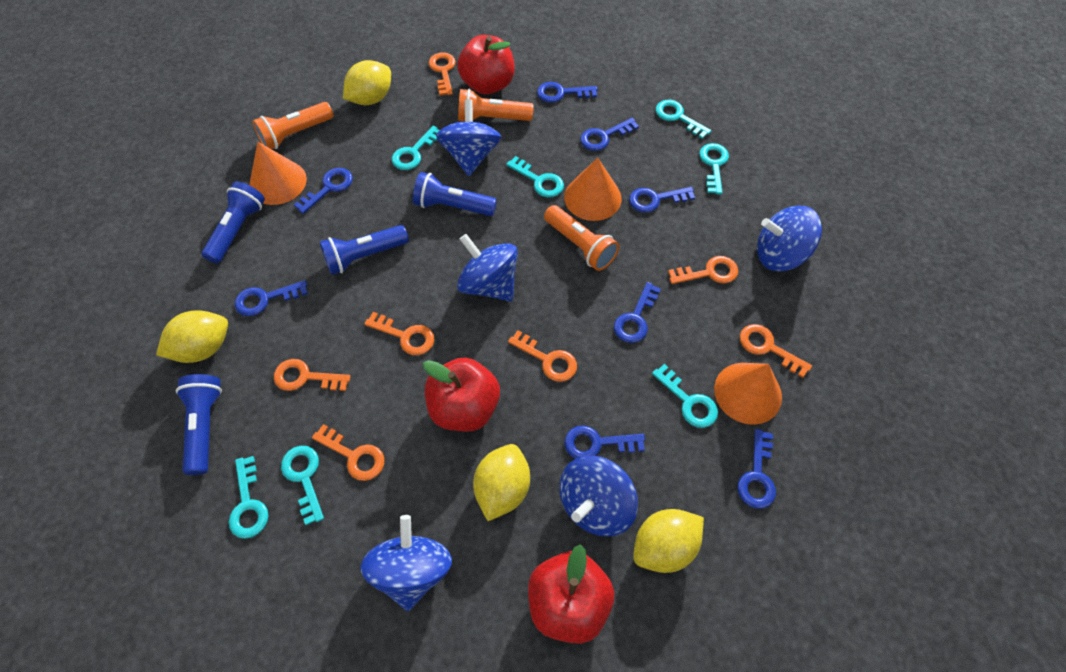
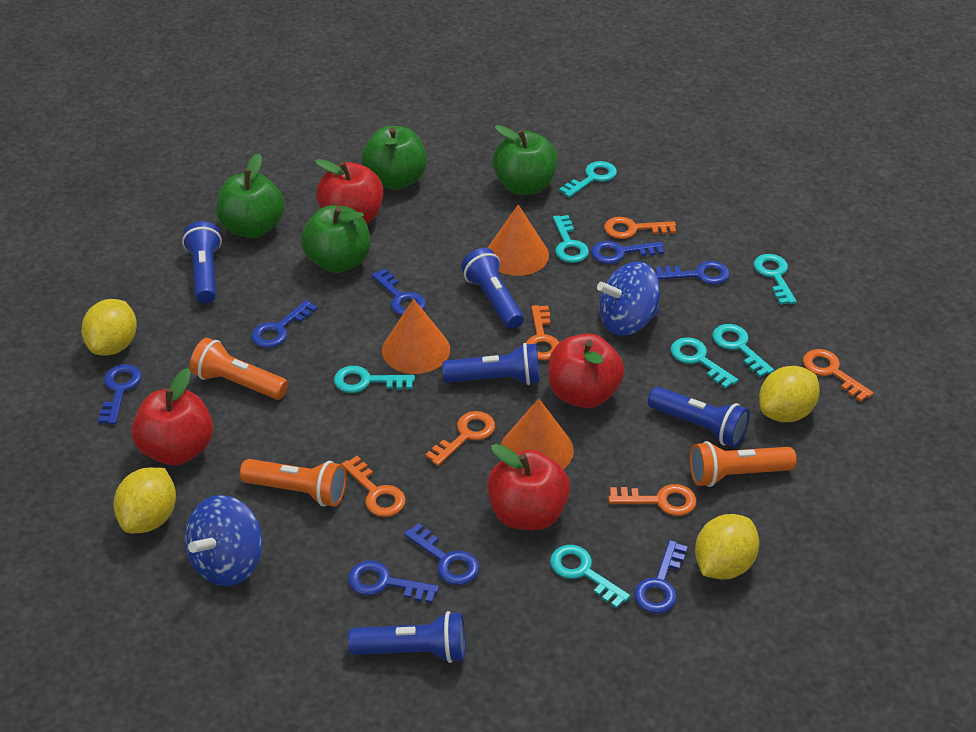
blue flashlight: [176,374,222,475] [202,181,265,264] [320,225,409,275] [413,172,497,216] = 4 -> [182,221,222,303] [348,611,465,663] [442,343,540,385] [461,248,524,329] [648,387,750,447] = 5
blue spinning top: [360,515,452,611] [436,99,501,176] [457,234,518,302] [559,456,638,536] [757,206,822,271] = 5 -> [185,495,263,586] [597,262,660,336] = 2
green apple: none = 0 -> [216,153,285,238] [301,205,370,273] [362,126,427,190] [492,125,558,195] = 4
orange key: [274,359,351,391] [312,424,385,481] [364,312,434,355] [429,52,456,96] [508,330,577,382] [668,256,738,284] [740,324,812,378] = 7 -> [342,456,406,517] [425,411,495,466] [526,305,559,360] [604,217,676,239] [608,484,697,516] [803,349,873,402] = 6
red apple: [423,357,500,432] [457,35,515,95] [528,544,614,644] = 3 -> [131,368,213,465] [315,159,383,224] [487,444,570,530] [548,334,625,408] = 4

